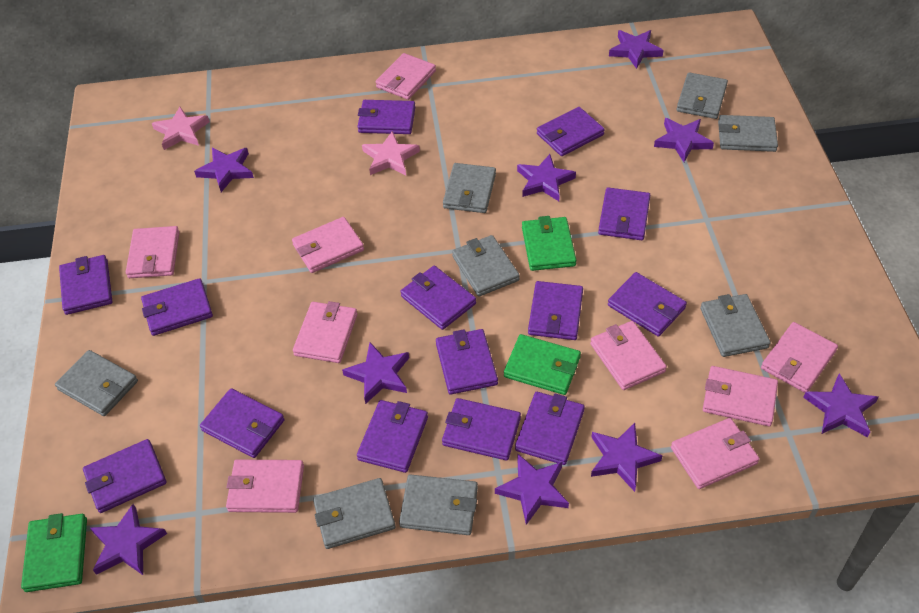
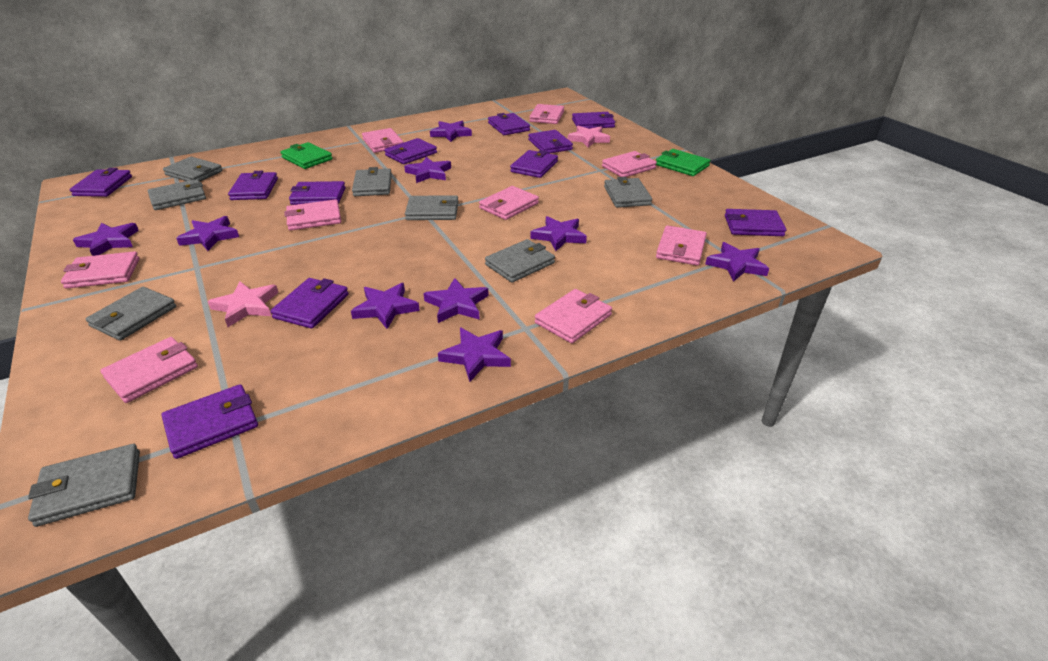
green wallet: [21,513,87,592] [504,334,581,395] [522,216,576,271] = 3 -> [280,142,333,169] [656,149,710,176] = 2
purple wallet: [59,255,112,315] [83,439,166,513] [141,278,213,336] [200,388,285,458] [357,100,415,134] [357,400,428,473] [400,266,476,330] [436,329,498,394] [442,398,521,460] [515,392,585,465] [528,281,583,340] [537,107,605,156] [598,187,650,240] [608,272,687,337] = 14 -> [69,168,132,197] [161,384,258,459] [228,171,278,200] [270,278,349,329] [289,181,346,205] [384,138,437,164] [488,113,530,135] [510,150,558,178] [528,130,573,154] [572,112,615,129] [725,209,786,236] = 11

